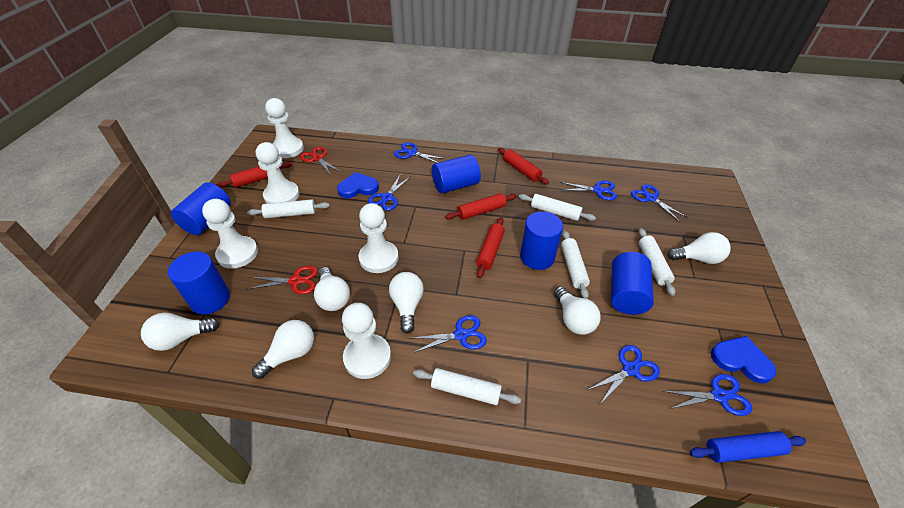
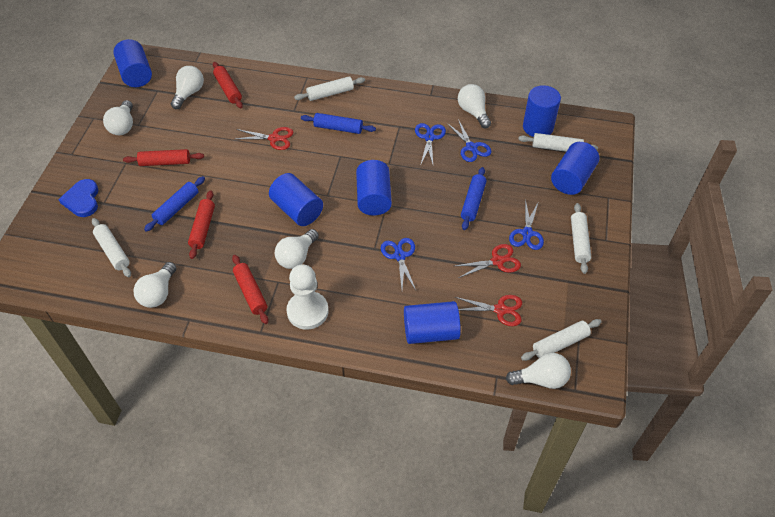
blue cylinder: [168,252,230,315] [171,182,231,235] [432,154,481,194] [520,211,563,270] [611,252,654,315] = 5 -> [113,39,152,87] [269,173,323,226] [356,160,392,216] [404,301,461,344] [523,85,561,137] [551,142,599,195] = 6
blue heart: [337,172,379,198] [711,336,776,384] = 2 -> [58,179,98,217] = 1
blue rolling pin: [690,431,806,463] = 1 -> [144,176,205,232] [301,113,376,134] [461,167,487,230] = 3
blue scissors: [368,174,411,211] [394,142,446,163] [410,315,487,353] [560,180,617,200] [588,345,660,404] [631,184,688,222] [663,374,752,416] = 7 -> [381,238,416,290] [415,123,446,166] [447,119,492,162] [509,199,544,250] = 4
red scissors: [248,266,318,294] [300,147,341,175] = 2 -> [235,127,293,150] [455,244,521,278] [455,295,522,326] = 3
white pawn: [202,199,258,269] [256,142,300,204] [265,98,304,158] [342,303,391,379] [359,203,399,273] = 5 -> [286,264,329,330] = 1

